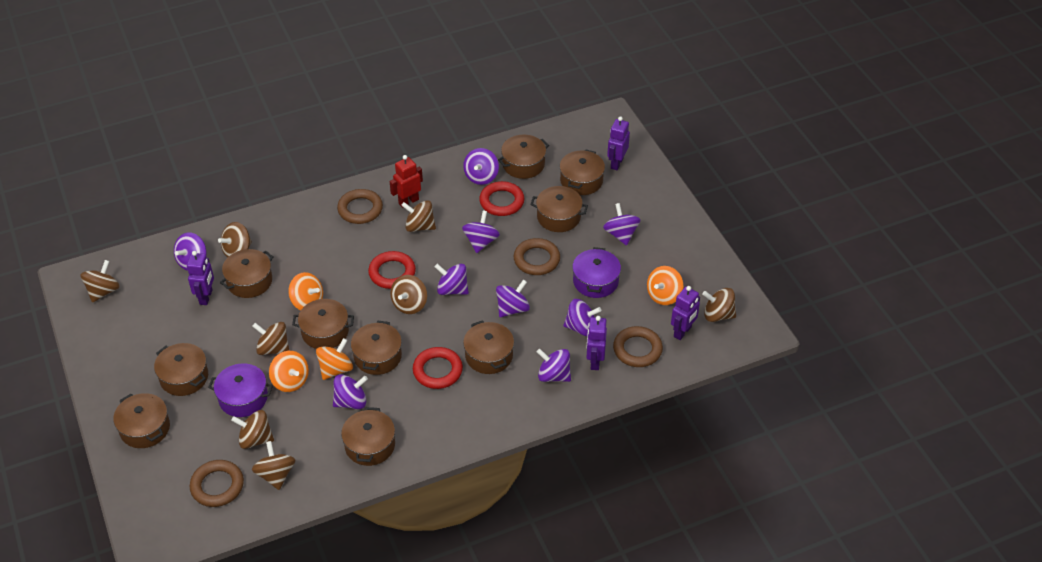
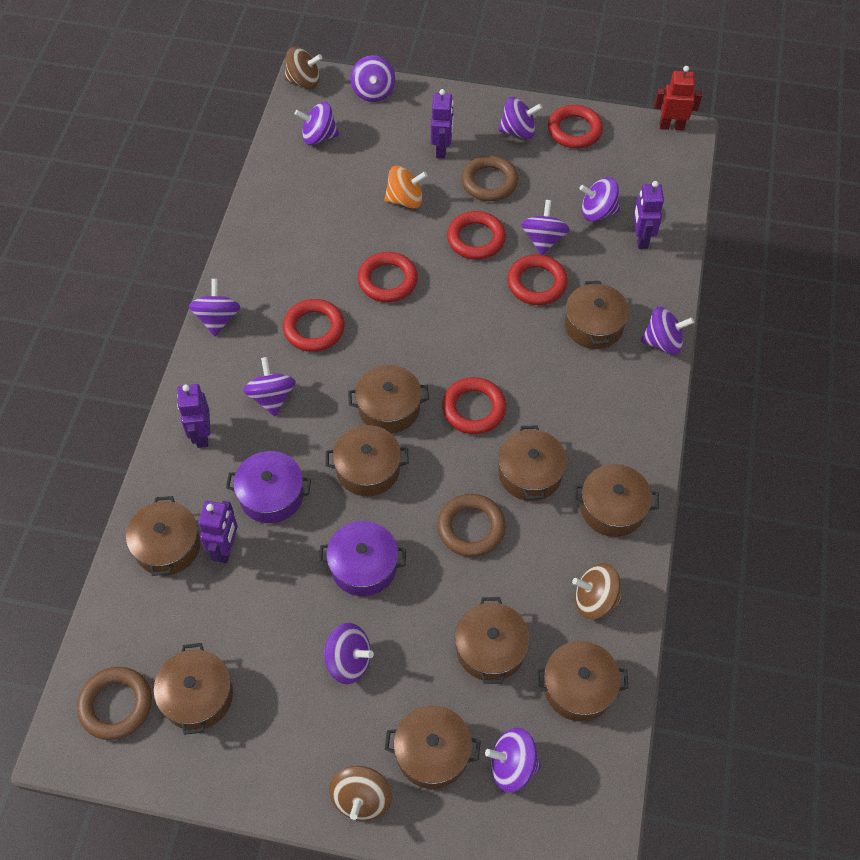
brown ring: [190,460,244,507] [337,189,383,224] [514,238,560,275] [613,326,663,367] = 4 -> [77,667,152,740] [437,494,506,557] [461,155,518,201] = 3
brown spinning top: [81,260,120,303] [218,222,252,257] [231,410,274,449] [252,322,290,355] [252,441,295,490] [390,275,427,314] [401,200,436,232] [702,288,736,322] = 8 -> [284,47,322,89] [329,766,392,821] [572,563,622,620] = 3
orange spinning top: [269,351,309,392] [288,272,323,311] [316,338,353,380] [647,266,684,305] = 4 -> [384,166,427,209] = 1
purple spinning top: [174,232,206,271] [333,374,368,409] [434,264,469,295] [462,210,500,253] [463,148,499,185] [496,279,530,317] [537,349,571,382] [563,299,601,336] [603,203,641,246] = 9 -> [189,279,240,336] [243,357,296,416] [295,102,339,145] [323,623,374,684] [351,55,395,102] [485,728,541,792] [498,97,542,139] [521,200,570,255] [579,177,620,221] [641,306,694,355] = 10
red ring: [368,251,416,289] [413,347,463,389] [479,181,524,216] = 3 -> [283,299,345,352] [358,252,418,302] [442,377,506,434] [447,211,506,260] [507,254,568,305] [548,105,603,148] = 6

